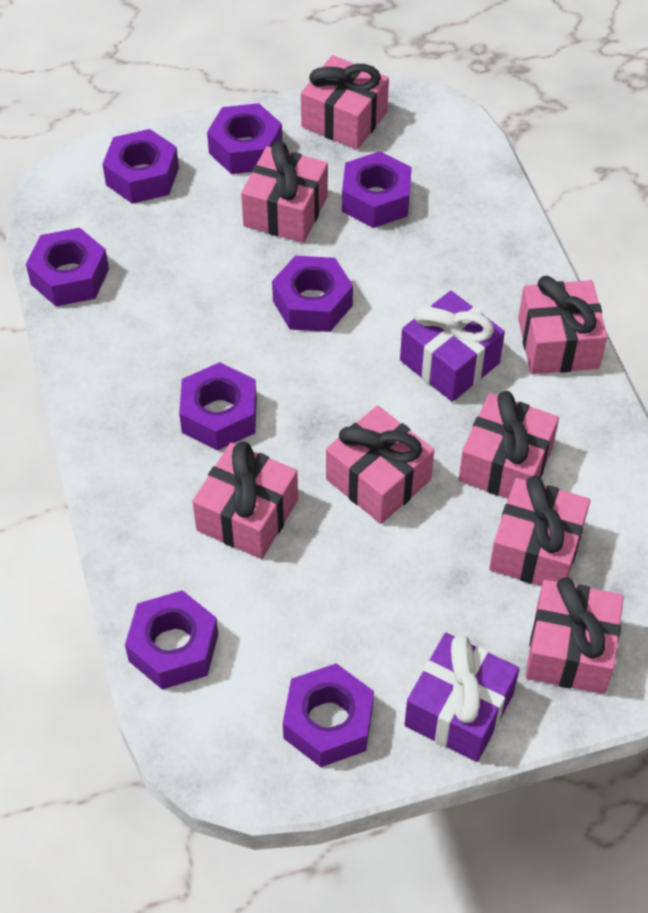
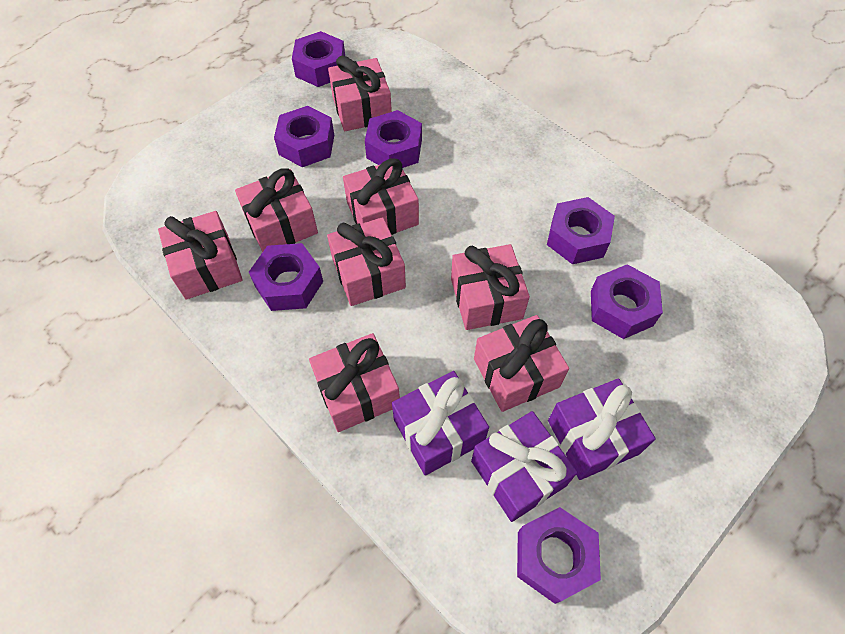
purple gift: [400,291,505,402] [404,633,519,762] = 2 -> [392,371,489,476] [471,411,577,522] [548,378,656,480] = 3
purple nut: [26,228,109,306] [102,129,179,204] [125,590,218,690] [179,362,257,451] [207,103,282,174] [272,256,353,332] [283,663,374,767] [342,151,412,228] = 8 -> [249,243,323,311] [274,106,334,167] [292,31,345,87] [365,110,422,168] [517,507,601,604] [547,197,615,264] [591,264,663,339] = 7

